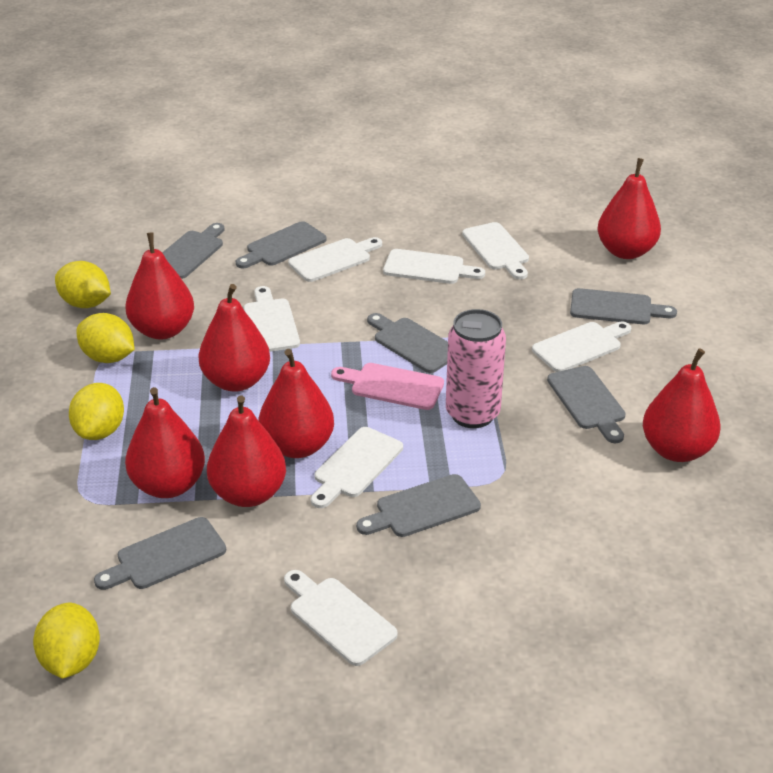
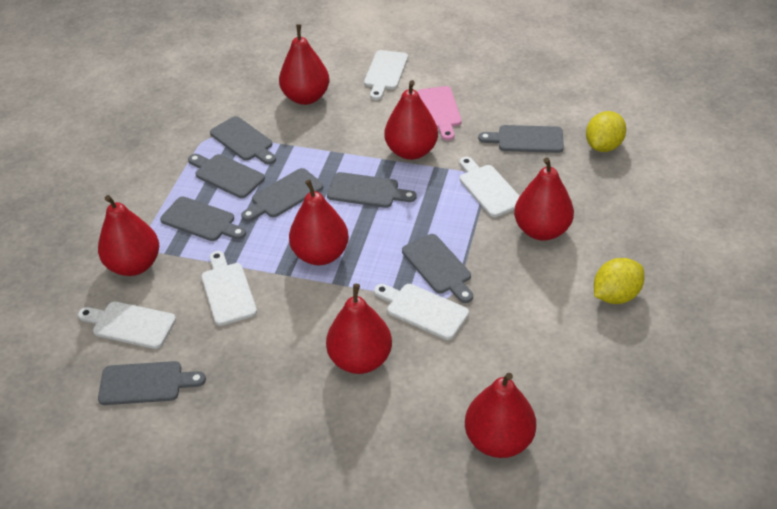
grey cutting board: [94,517,226,590] [162,223,225,279] [236,221,327,268] [356,474,481,537] [367,313,448,373] [547,366,626,443] [570,288,677,324] = 7 -> [98,361,206,405] [160,197,246,241] [188,154,265,198] [210,116,276,165] [241,168,324,221] [327,172,416,208] [402,234,473,303] [478,125,564,153] = 8
pink can: [446,309,506,428] = 1 -> none = 0
white cutting board: [244,286,300,352] [284,570,398,666] [288,237,382,282] [311,427,403,508] [383,249,485,284] [462,222,529,279] [532,322,631,372] = 7 -> [78,302,176,349] [201,251,257,326] [364,50,408,100] [374,284,469,340] [459,157,520,217] = 5
yellow lemon: [33,603,100,679] [55,261,111,308] [69,383,124,440] [77,313,134,363] = 4 -> [586,111,626,152] [594,258,644,304] = 2

